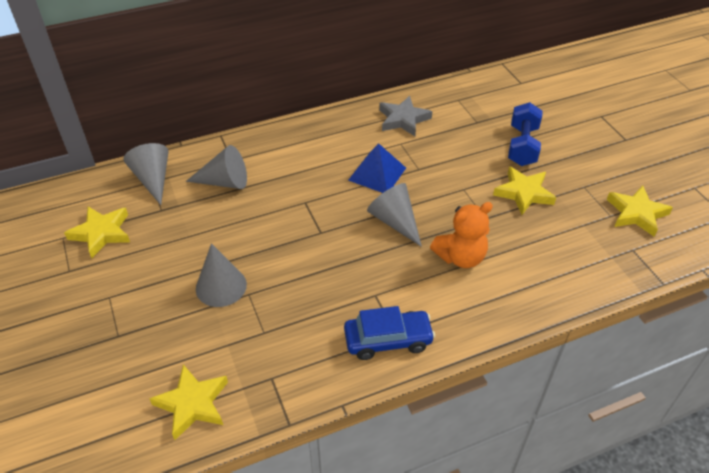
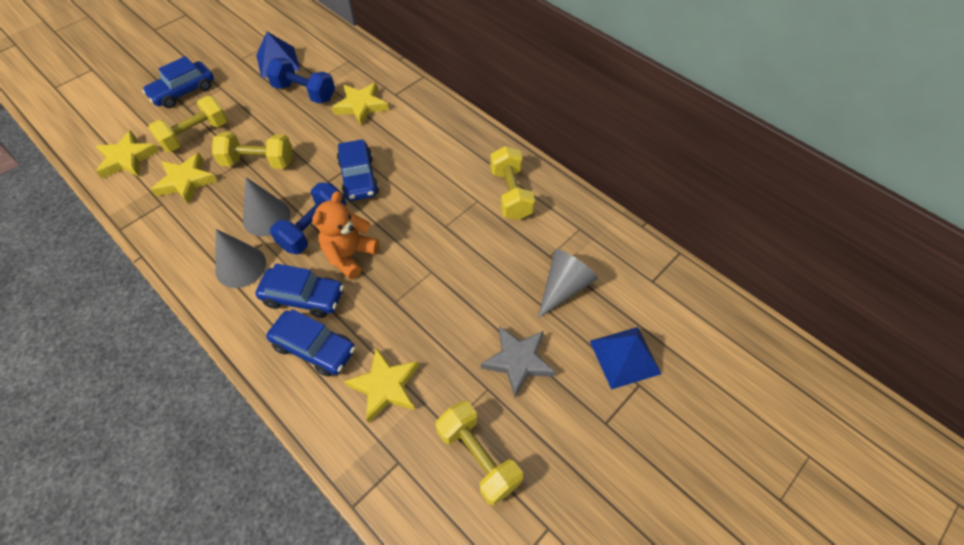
blue car: [344,306,435,360] = 1 -> [142,56,214,108] [255,263,344,318] [266,309,356,377] [337,139,379,201] = 4
blue dumbbell: [508,102,542,166] = 1 -> [266,58,335,104] [270,183,346,254] = 2
blue pyramid: [348,143,406,193] = 1 -> [256,32,300,78] [590,327,662,390] = 2
grey cone: [123,143,169,205] [186,145,247,189] [196,243,247,307] [367,183,422,247] = 4 -> [216,229,266,288] [243,177,291,236] [538,249,598,318] = 3
yellow dumbbell: none = 0 -> [148,96,228,152] [212,132,292,169] [435,401,523,506] [490,146,535,220] = 4

